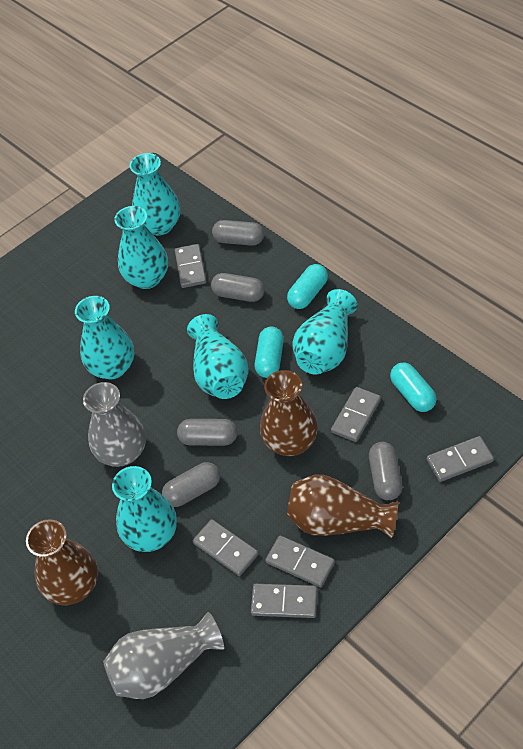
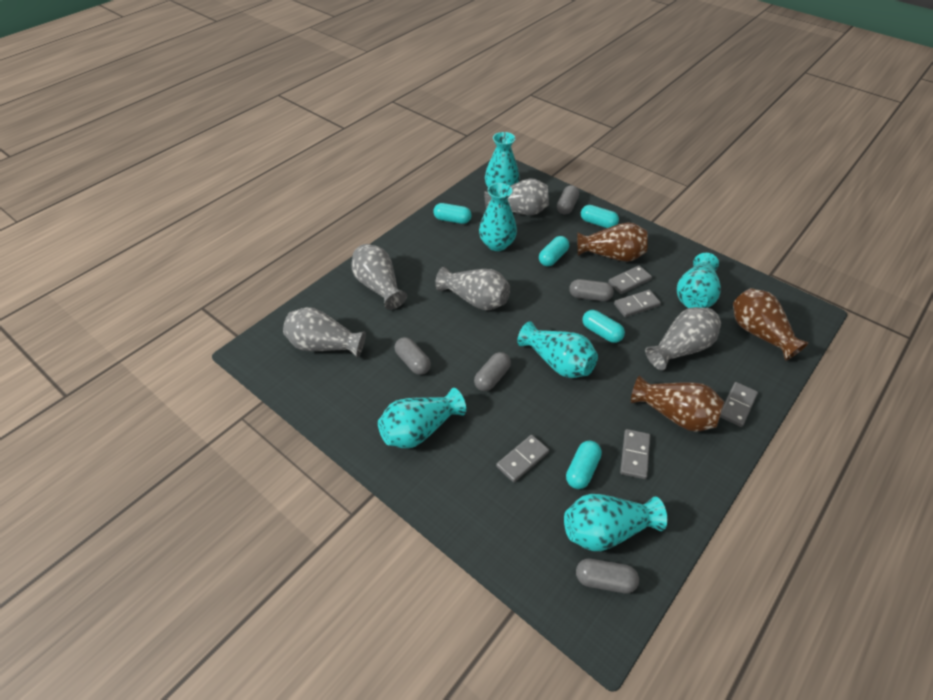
grey domino: [175,244,206,288] [193,519,258,576] [251,584,317,618] [265,536,335,587] [331,387,381,442] [427,436,494,482] = 6 -> [496,435,549,482] [608,265,652,294] [614,290,661,317] [620,429,650,479] [720,382,758,427] = 5
grey vase: [83,382,146,467] [103,612,224,699] = 2 -> [283,307,366,358] [351,244,407,310] [435,267,510,310] [484,178,549,215] [645,307,721,370] = 5
turquoise capsule: [255,327,284,378] [287,264,328,309] [390,363,437,412] = 3 -> [433,203,472,224] [539,236,569,266] [566,441,602,489] [581,205,619,228] [582,310,625,343] = 5

